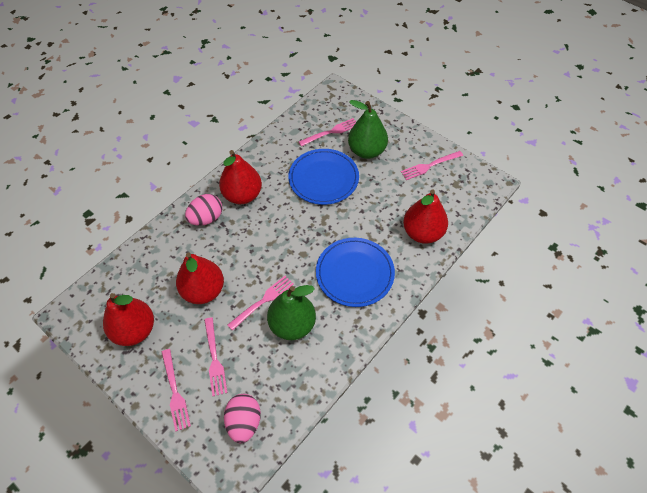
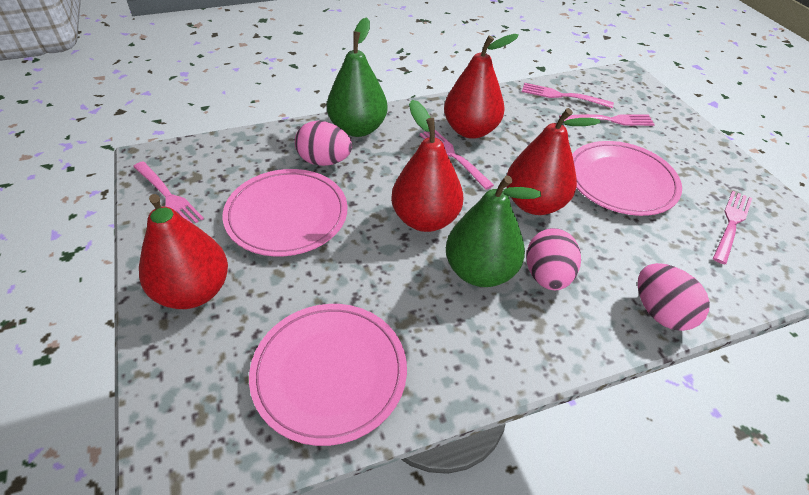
blue plate: [288,149,359,205] [316,238,395,307] = 2 -> none = 0
pink egg: [185,194,223,226] [224,394,261,443] = 2 -> [295,121,352,166] [526,228,581,290] [638,263,710,331] = 3
pink plate: none = 0 -> [222,169,348,256] [249,304,407,446] [572,141,682,216] = 3

